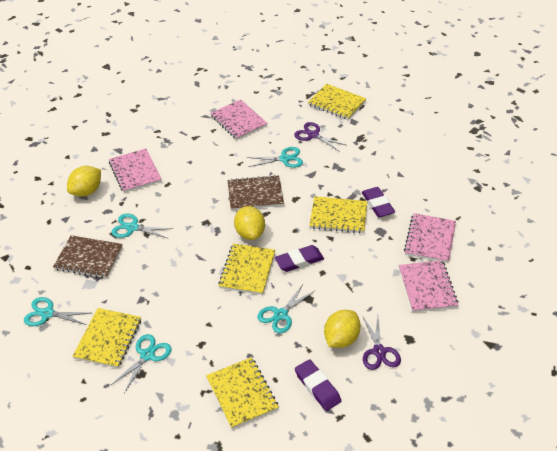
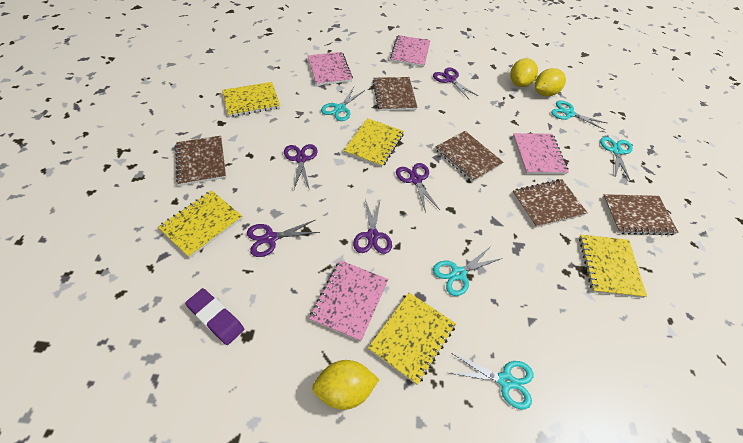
brown notebook: [53,235,123,279] [228,175,284,211] = 2 -> [175,136,226,186] [373,77,417,111] [435,131,503,182] [512,179,588,228] [602,194,679,235] = 5
purple eraser: [275,245,324,272] [295,359,341,411] [362,187,395,217] = 3 -> [185,288,244,345] = 1
purple scissors: [294,122,346,152] [362,315,401,370] = 2 -> [247,220,320,257] [284,144,318,190] [353,199,392,254] [396,163,440,213] [433,68,478,99] = 5

